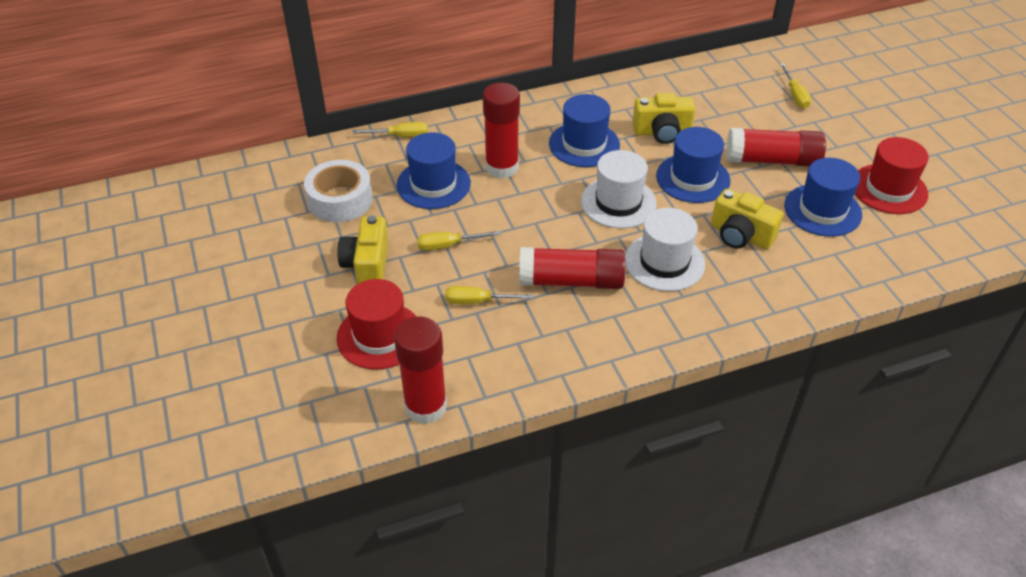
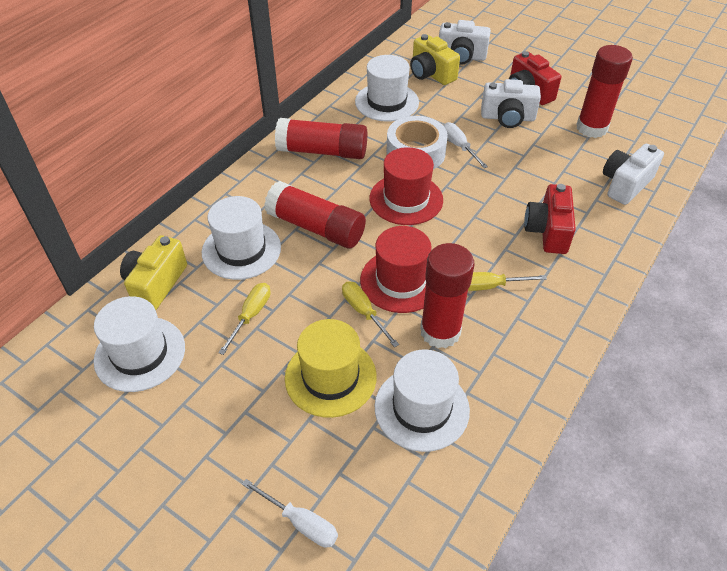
blue hat: [396,132,471,209] [549,94,620,167] [656,127,730,203] [784,158,862,237] = 4 -> none = 0
red camera: none = 0 -> [509,51,561,105] [524,184,576,254] = 2
white camera: none = 0 -> [439,20,491,65] [481,79,541,128] [603,144,664,205] = 3
white hat: [581,150,657,228] [625,208,705,291] = 2 -> [94,296,185,392] [202,196,281,280] [355,55,419,122] [375,349,470,452] = 4
white screwdriver: none = 0 -> [242,479,338,548] [444,122,488,168] = 2
yellow camera: [338,215,389,284] [632,93,695,144] [711,189,783,249] = 3 -> [120,235,187,310] [410,34,460,85] = 2
yellow hat: none = 0 -> [285,319,377,418] = 1
yellow screwdriver: [353,122,428,137] [417,231,501,251] [445,286,534,304] [780,63,811,108] = 4 -> [218,283,271,355] [342,282,399,347] [468,272,547,291] = 3

